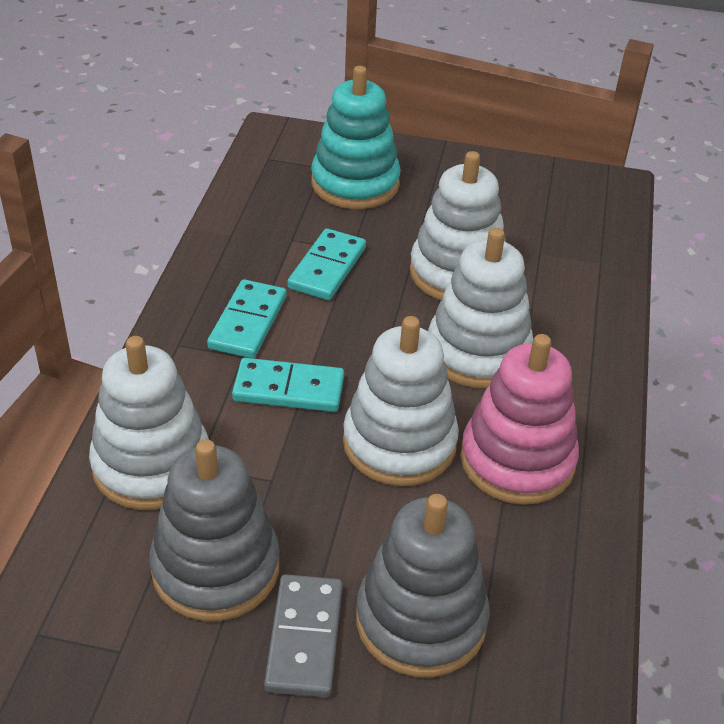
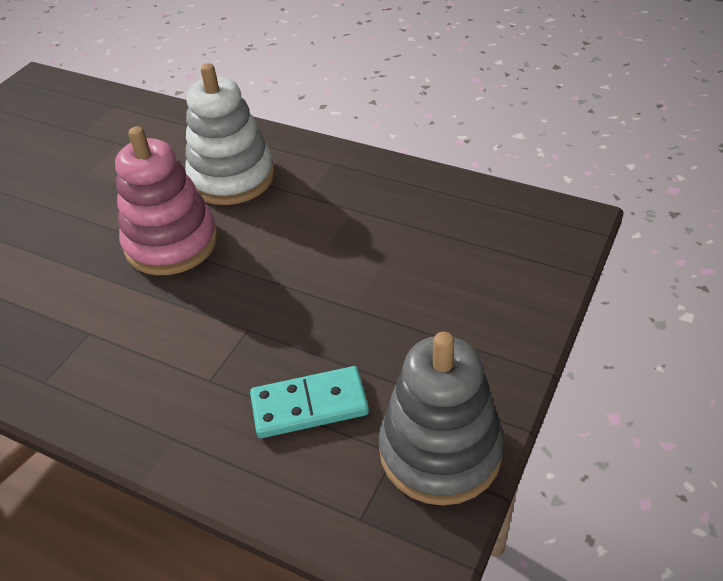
grey domino: [264,574,343,698] = 1 -> none = 0
grey stacking toy: [149,439,279,621] [356,494,490,677] = 2 -> [379,332,504,506] = 1
turquoise domino: [207,279,287,359] [232,358,344,412] [287,228,366,300] = 3 -> [250,366,369,438] = 1
turquoise stacking toy: [311,66,401,209] = 1 -> none = 0
white stacking toy: [89,336,209,510] [343,316,459,486] [410,151,506,300] [428,228,533,388] = 4 -> [185,63,275,205] = 1

